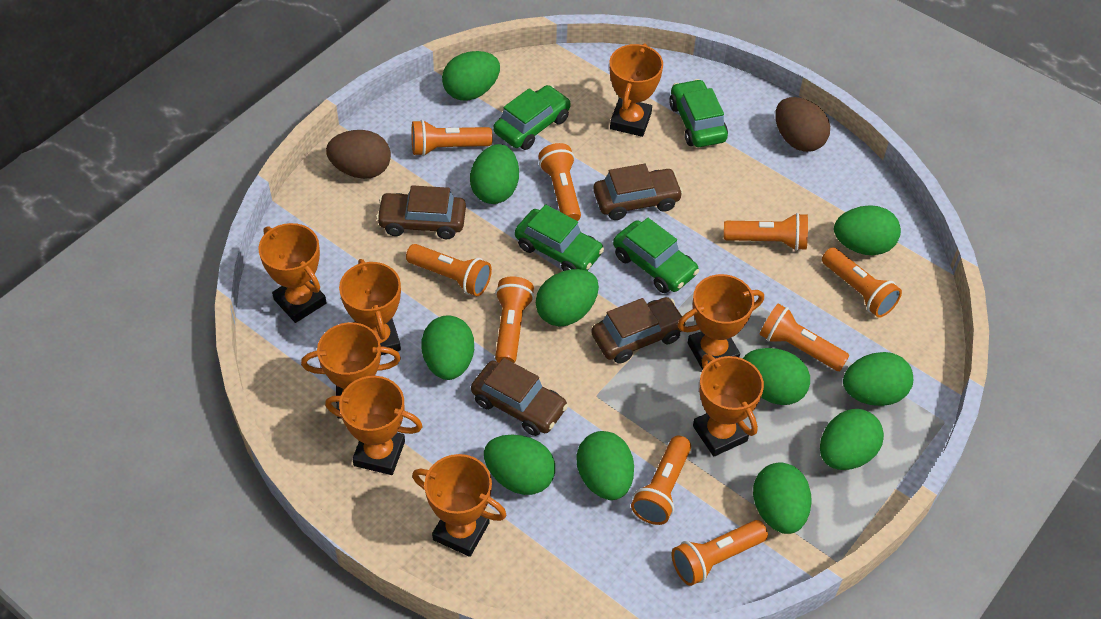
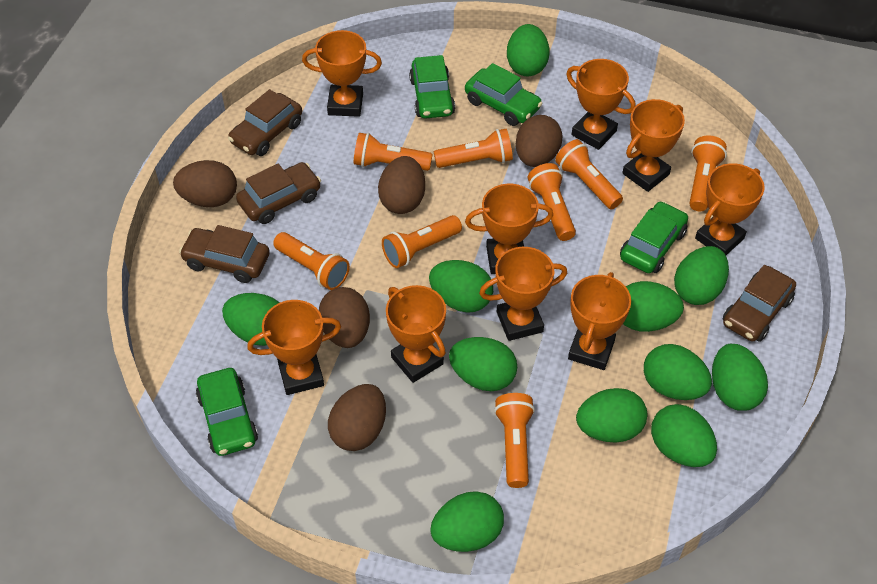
brown egg: [326,130,391,179] [775,97,830,152] = 2 -> [173,160,237,207] [319,287,370,348] [328,384,386,451] [378,156,425,214] [516,115,563,167] = 5
orange flashlight: [406,244,492,296] [411,120,493,156] [495,276,534,363] [539,143,581,221] [631,436,691,525] [672,520,768,586] [724,213,808,251] [759,303,850,371] [822,247,902,318] = 9 -> [273,232,350,290] [354,133,433,171] [382,215,462,268] [434,129,513,168] [494,393,535,488] [528,163,576,241] [555,139,623,209] [689,135,727,211] = 8
orange trophy: [259,223,326,323] [301,322,401,419] [325,376,423,475] [339,259,401,355] [412,454,507,557] [609,43,663,137] [677,274,764,370] [693,354,764,457] = 8 -> [247,300,341,395] [302,30,382,117] [386,285,446,383] [465,184,553,274] [479,247,567,341] [566,59,635,150] [568,272,631,370] [622,99,685,192] [695,163,765,255] = 9

